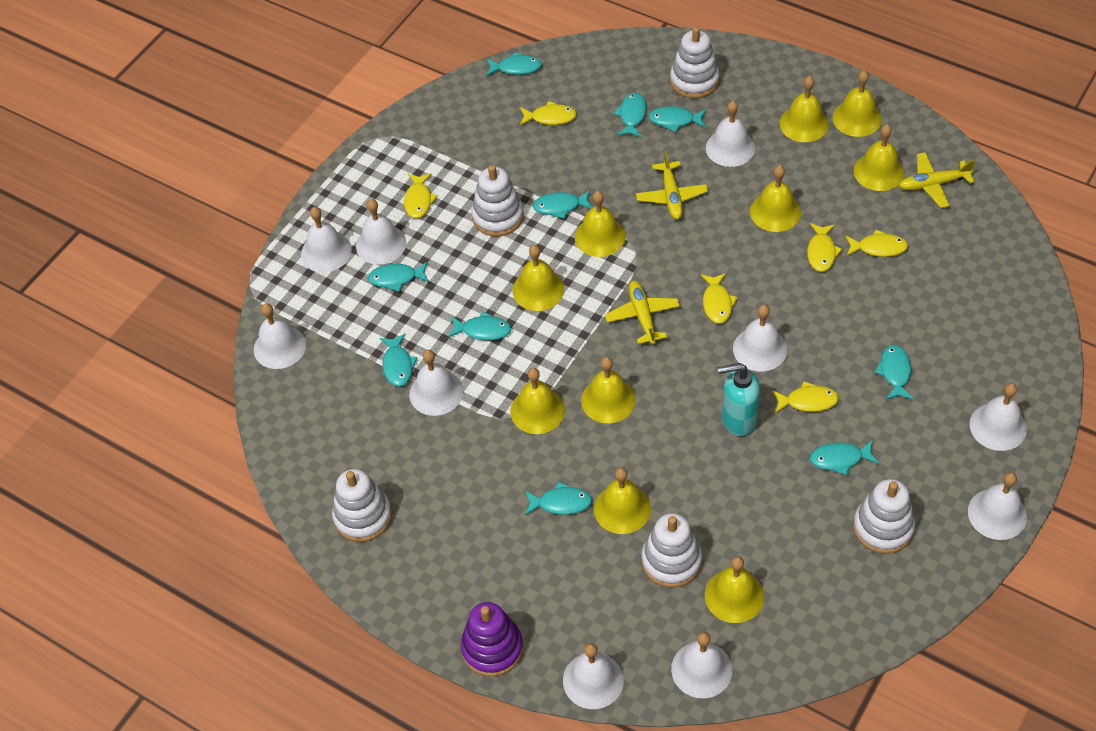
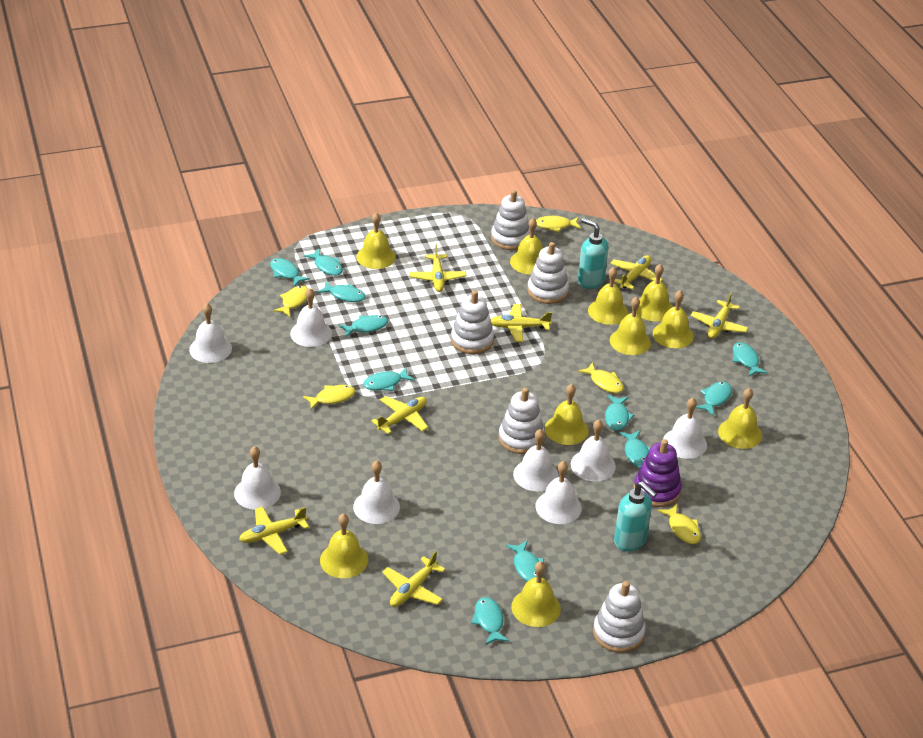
turquoise fish: [368,262,429,292] [380,334,417,387] [448,311,512,340] [486,52,542,76] [525,482,592,515] [533,190,592,219] [614,93,647,137] [648,106,706,132] [810,440,879,475] [875,345,913,400] = 10 -> [270,258,310,287] [304,249,343,276] [317,282,366,302] [339,315,388,338] [363,368,415,391] [471,597,509,645] [506,540,544,582] [605,395,634,431] [620,430,651,468] [696,381,732,416] [733,342,767,376] = 11
turquoise soap dispenser: [718,363,760,436] = 1 -> [578,218,609,289] [614,481,657,551] = 2
white bell: [254,303,306,369] [301,207,351,272] [356,199,406,265] [409,350,463,416] [563,643,624,709] [671,632,732,698] [706,101,755,167] [733,305,787,372] [968,472,1027,540] [969,383,1027,451] = 10 -> [189,304,232,363] [234,446,281,510] [290,288,332,347] [353,461,400,524] [513,429,559,491] [535,461,582,524] [571,420,616,481] [663,398,707,459] = 8
yellow fish: [404,173,438,219] [520,101,577,125] [701,273,738,324] [772,381,839,413] [807,223,842,272] [845,230,908,257] = 6 -> [273,286,309,317] [303,385,355,410] [536,216,581,232] [578,362,624,393] [658,504,701,544] = 5
yellow plane: [605,281,680,344] [636,151,708,219] [899,152,975,208] = 3 -> [239,506,309,555] [371,396,428,434] [382,551,445,607] [409,244,466,292] [491,304,552,342] [610,255,663,289] [691,292,748,339] = 7

